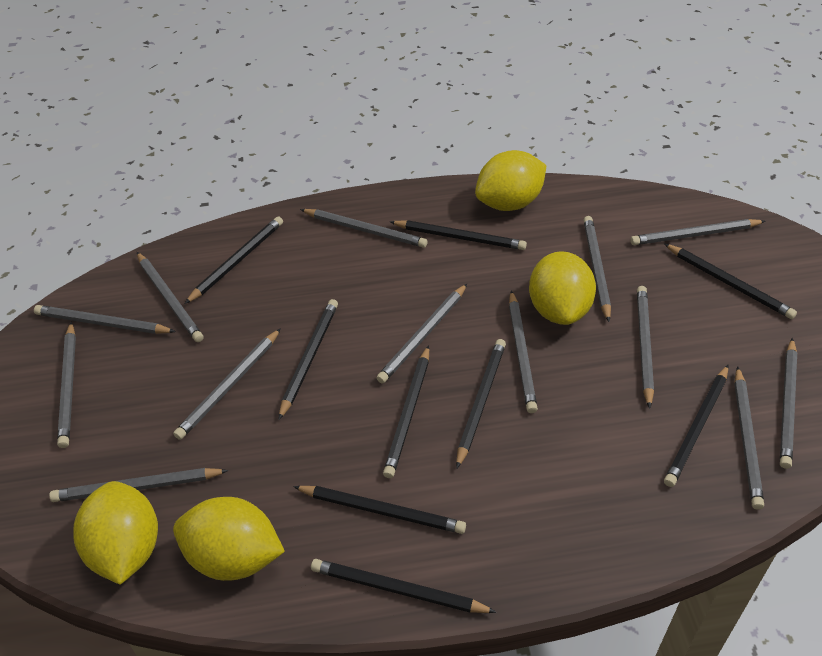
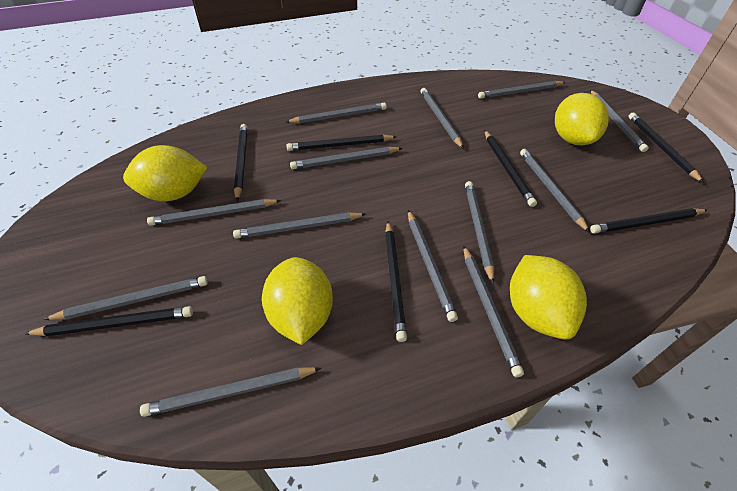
black pencil: [185,216,283,304] [278,299,338,420] [293,486,466,534] [311,559,497,613] [383,345,429,478] [390,220,527,250] [456,339,506,469] [664,244,797,319] [664,365,728,487] = 9 -> [24,306,193,336] [234,124,248,201] [286,135,396,151] [385,221,407,342] [484,130,537,207] [590,208,707,234] [628,113,704,183] = 7

